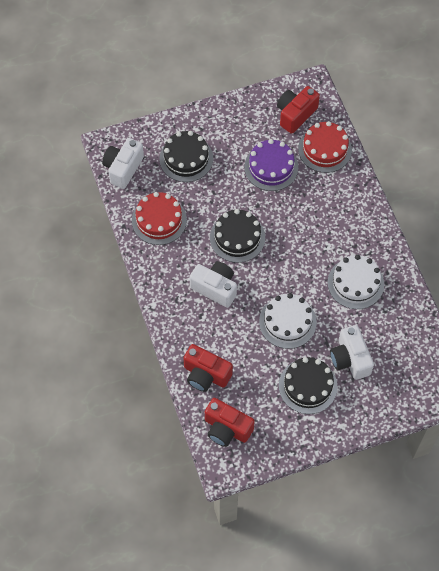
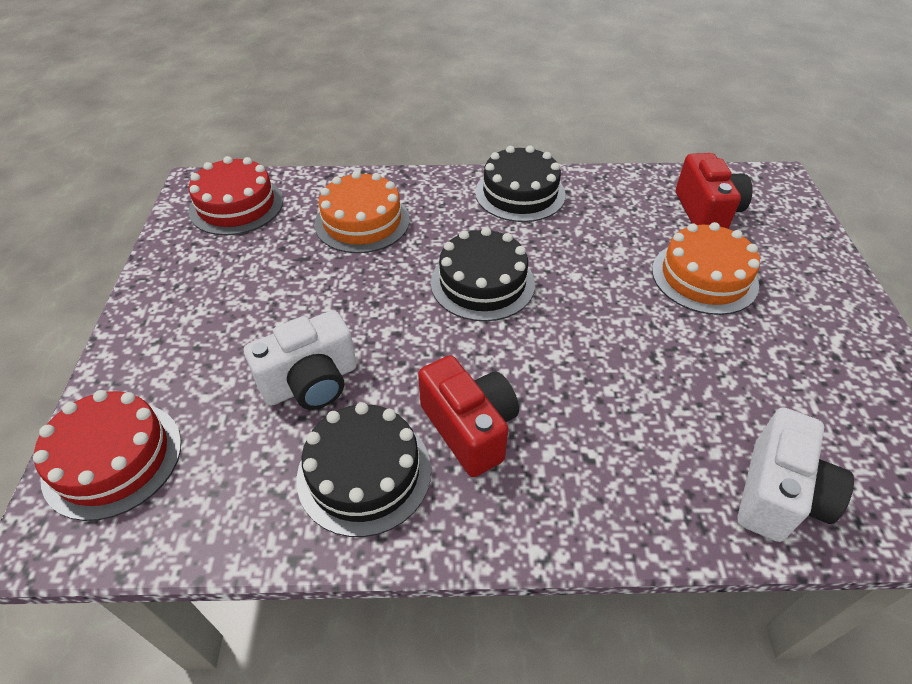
orange cake: none = 0 -> [314,171,410,253] [652,222,760,315] = 2
purple cake: [244,139,298,191] = 1 -> none = 0
red camera: [183,344,233,392] [205,398,255,447] [277,86,320,134] = 3 -> [418,355,519,477] [676,153,753,229] = 2
white cake: [259,293,317,349] [328,255,384,309] = 2 -> none = 0
white camera: [102,138,144,189] [189,262,237,308] [330,325,374,380] = 3 -> [244,310,357,410] [737,407,854,542] = 2

